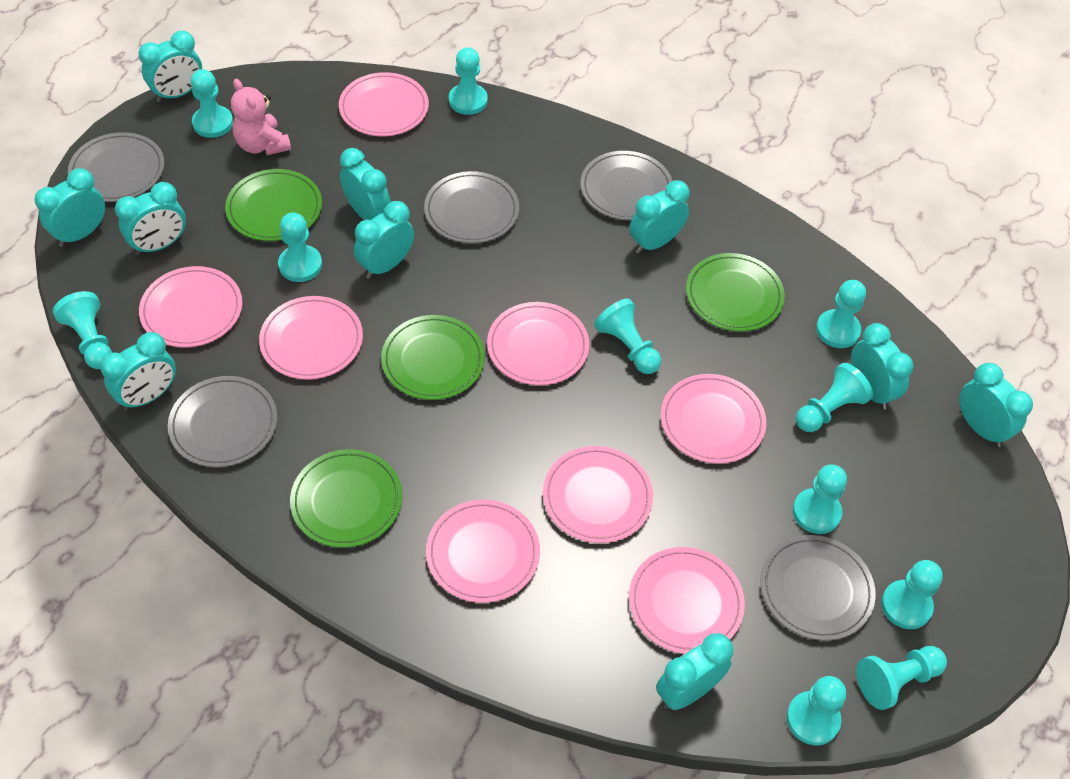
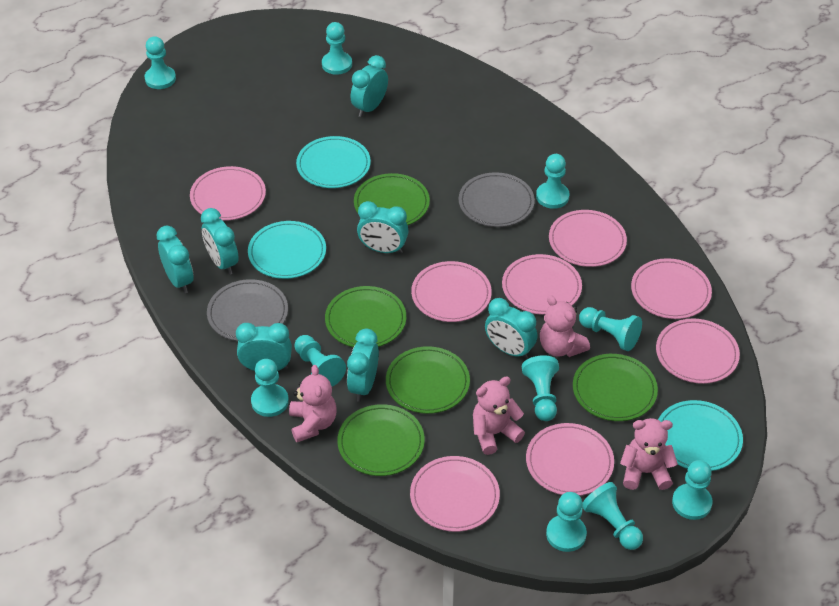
green plate: [225,169,322,241] [290,449,402,548] [381,315,485,400] [686,253,785,331] = 4 -> [325,286,406,347] [337,404,425,476] [354,173,430,225] [386,346,470,414] [573,354,658,421] = 5
grey plate: [68,132,164,202] [168,376,277,467] [424,171,519,243] [580,151,673,220] [760,535,876,641] = 5 -> [207,279,288,341] [459,172,535,227] = 2
pink teddy bear: [231,79,291,155] = 1 -> [289,365,337,442] [473,377,525,455] [540,295,590,357] [620,418,678,490] = 4
turquoise clock: [35,168,105,247] [100,332,176,411] [115,182,186,255] [138,31,202,102] [340,148,391,220] [354,201,414,279] [629,180,690,253] [656,633,733,710] [851,323,914,410] [959,363,1033,447] = 10 -> [156,226,193,293] [201,208,239,275] [236,323,292,371] [347,328,379,402] [351,55,388,117] [357,201,409,254] [485,298,537,360] = 7
turquoise pawn: [53,291,112,369] [191,69,233,138] [278,212,322,282] [449,47,488,115] [594,299,661,374] [786,676,846,745] [793,464,847,534] [796,363,873,432] [816,280,866,348] [856,646,947,710] [881,560,943,629] = 11 -> [145,36,176,89] [251,359,289,417] [294,335,346,387] [322,22,352,75] [522,355,559,421] [536,154,570,209] [546,492,587,552] [579,307,642,351] [582,482,643,550] [672,460,712,520] = 10
turquoise plate: none = 0 -> [248,221,326,279] [296,136,371,188] [658,400,743,471] = 3

